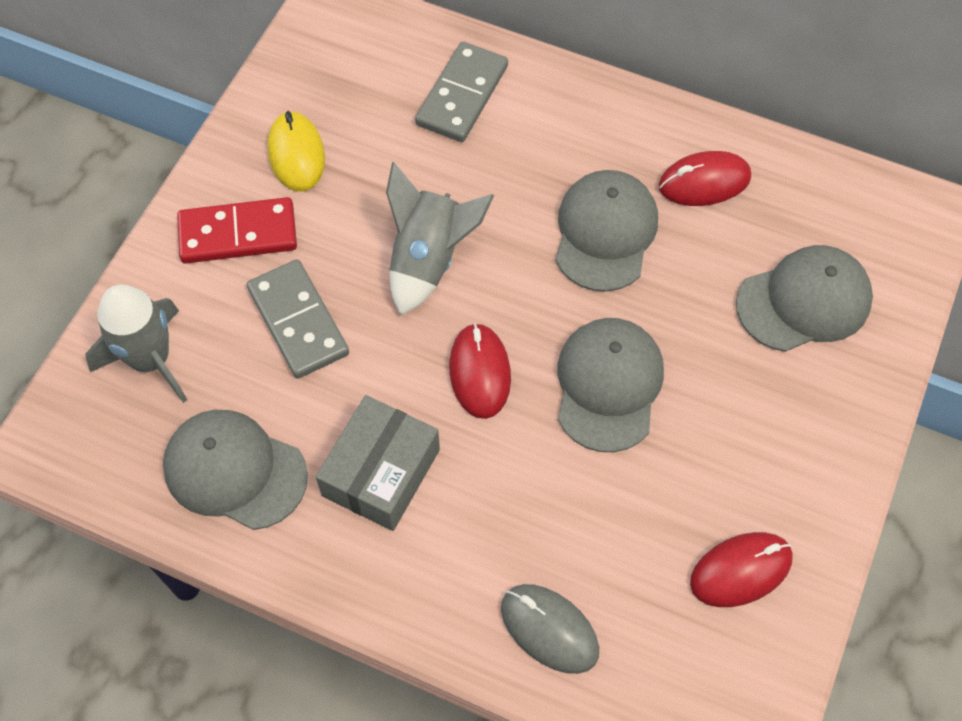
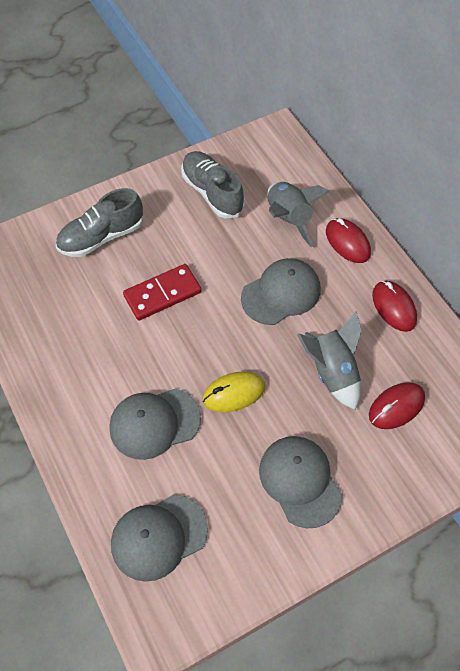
grey box: [316,395,440,531] = 1 -> none = 0
grey domino: [247,260,349,379] [415,42,508,142] = 2 -> none = 0
grey mouse: [501,584,599,674] = 1 -> none = 0
grey shoe: none = 0 -> [56,188,143,257] [182,151,245,219] = 2

